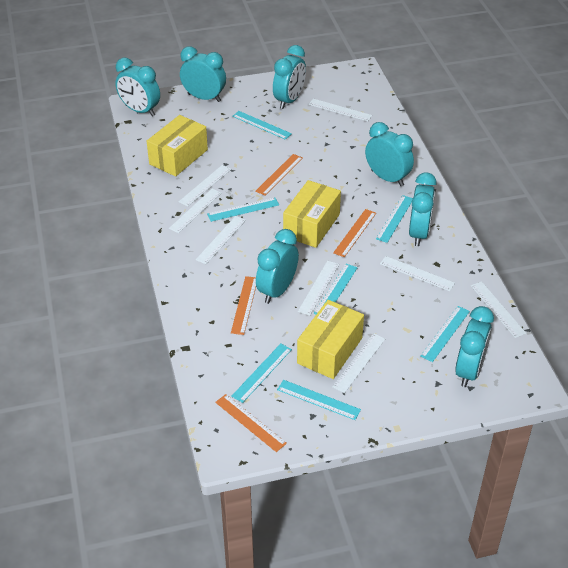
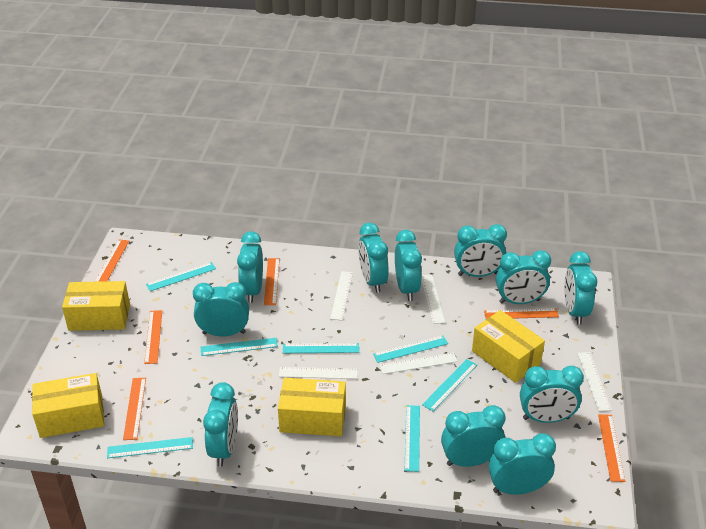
orange ruler: [215,394,287,452] [231,276,256,335] [255,154,303,195] [333,209,376,257] = 4 -> [95,239,129,282] [123,378,146,440] [144,310,162,364] [264,258,280,305] [484,308,559,319] [598,414,625,482] = 6
turquoise clock: [115,57,160,117] [180,46,226,102] [256,229,299,304] [273,45,306,109] [365,122,414,186] [409,172,437,246] [455,306,494,387] = 7 -> [193,282,249,336] [203,382,238,467] [237,231,263,303] [358,223,389,293] [395,230,422,301] [441,405,506,467] [454,224,507,277] [488,433,556,495] [496,250,551,304] [520,366,584,423] [564,251,597,325] = 11
white ruler: [169,189,221,233] [179,165,231,207] [196,216,246,264] [298,261,339,316] [309,99,372,121] [332,333,385,393] [380,256,455,291] [471,281,526,338] = 8 -> [279,367,358,379] [330,271,353,320] [380,352,458,374] [422,274,445,324] [577,352,612,411] = 5
yellow box: [147,115,208,177] [283,180,341,248] [297,300,364,379] = 3 -> [32,373,104,438] [62,281,130,331] [278,378,346,436] [472,310,545,383] = 4

